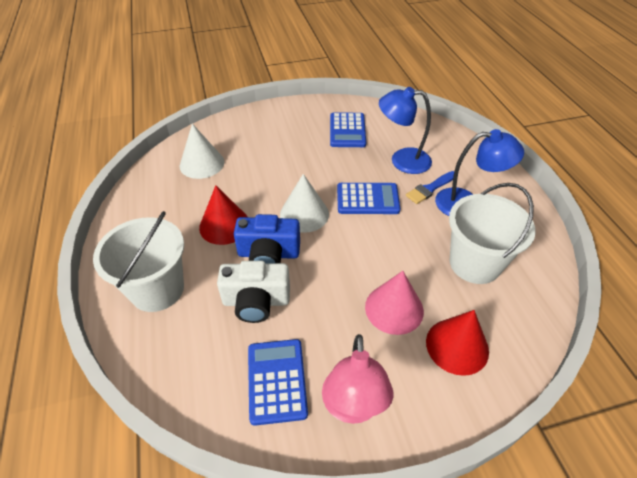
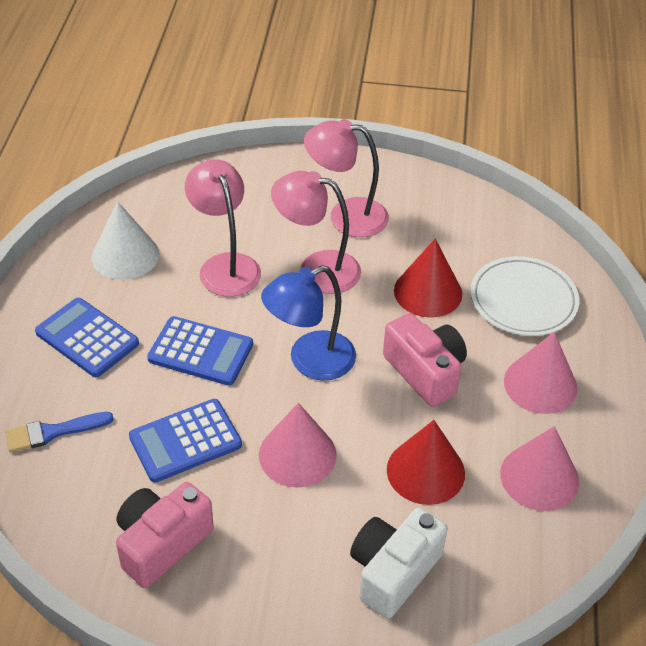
blue camera: [234,214,300,263] = 1 -> none = 0
blue lamp: [379,87,432,174] [435,129,524,216] = 2 -> [261,265,356,381] = 1
pink camera: none = 0 -> [116,482,214,588] [383,313,467,407] = 2
pink cone: [365,271,424,335] = 1 -> [259,403,337,488] [500,426,579,511] [504,332,578,414] = 3
pink lamp: [322,334,393,424] = 1 -> [185,159,261,297] [271,171,361,294] [304,119,389,238] = 3
white bucket: [93,211,184,312] [449,183,536,284] = 2 -> none = 0
white cone: [180,124,224,179] [280,174,329,233] = 2 -> [92,201,159,280] = 1
white plate: none = 0 -> [470,256,579,336] = 1

